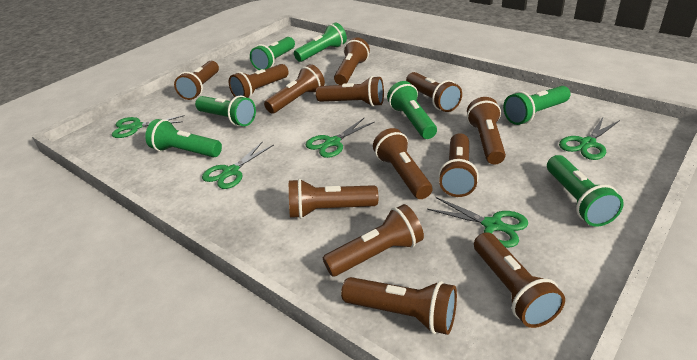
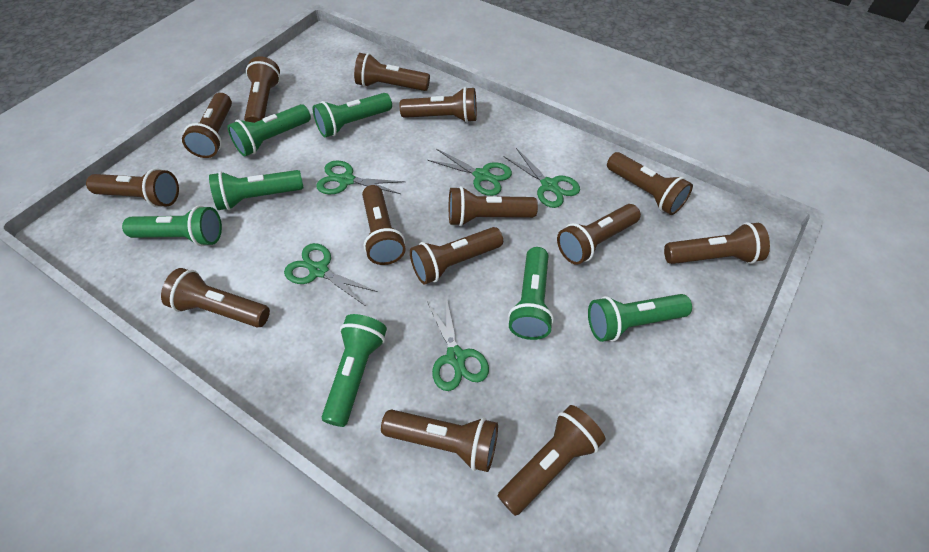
brown flashlight: [174,61,219,100] [229,64,288,98] [264,64,325,114] [289,179,378,219] [316,76,384,107] [323,204,424,276] [334,37,370,85] [341,277,457,335] [373,128,432,199] [406,72,462,112] [438,133,479,197] [467,97,506,164] [474,232,565,328] = 13 -> [86,168,179,207] [161,268,270,328] [182,93,232,158] [244,56,280,123] [354,53,430,91] [362,185,405,265] [381,409,498,472] [399,87,477,123] [410,227,503,285] [449,186,538,226] [498,405,605,516] [557,204,641,265] [607,152,693,215] [664,222,770,264] = 14

